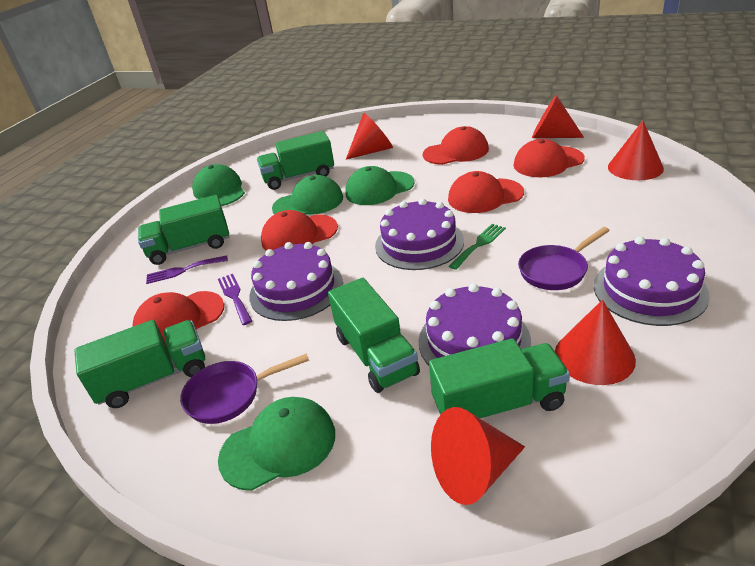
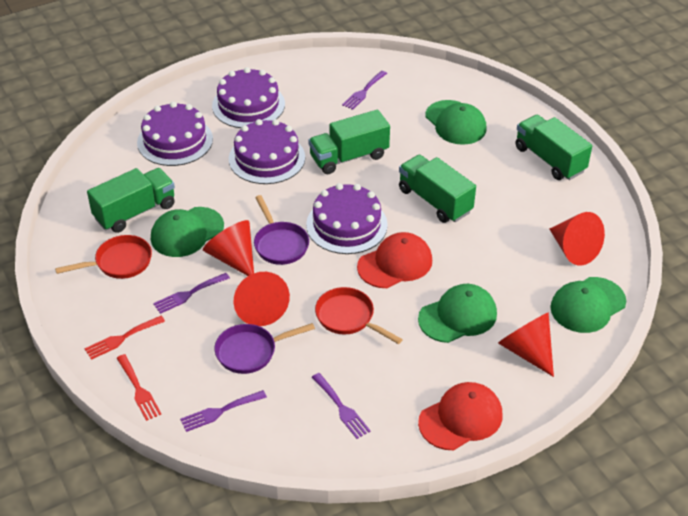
green fork: [449,224,506,270] = 1 -> none = 0
green truck: [74,320,205,408] [138,195,229,265] [257,131,334,190] [328,278,420,393] [429,338,570,418] = 5 -> [87,168,175,233] [308,110,390,174] [399,155,476,223] [516,115,592,180] = 4
purple fork: [146,255,228,284] [218,274,252,325] = 2 -> [153,273,230,314] [180,390,267,432] [312,373,371,439] [342,71,387,110] = 4
red cap: [132,291,224,345] [261,210,338,251] [423,126,489,165] [448,171,524,213] [513,139,585,177] = 5 -> [357,232,432,288] [418,382,502,450] = 2
red cone: [346,113,393,160] [431,407,525,505] [532,95,584,138] [555,300,636,385] [608,121,664,180] = 5 -> [203,220,254,276] [234,272,290,326] [498,312,554,377] [550,212,605,266] = 4
red fork: none = 0 -> [84,316,165,360] [117,354,161,421] = 2
red pan: none = 0 -> [55,235,152,279] [315,287,403,344] = 2

